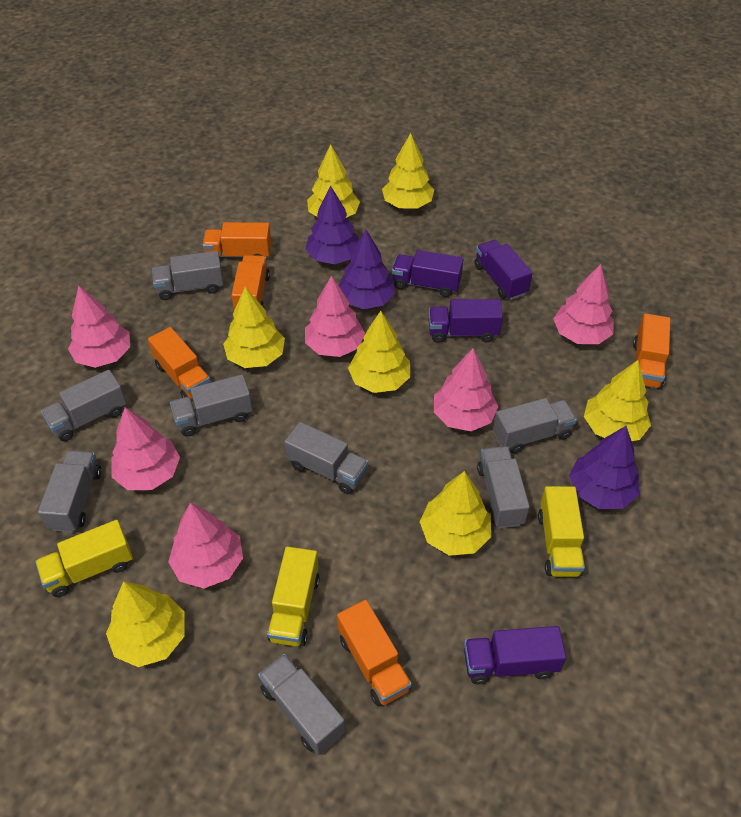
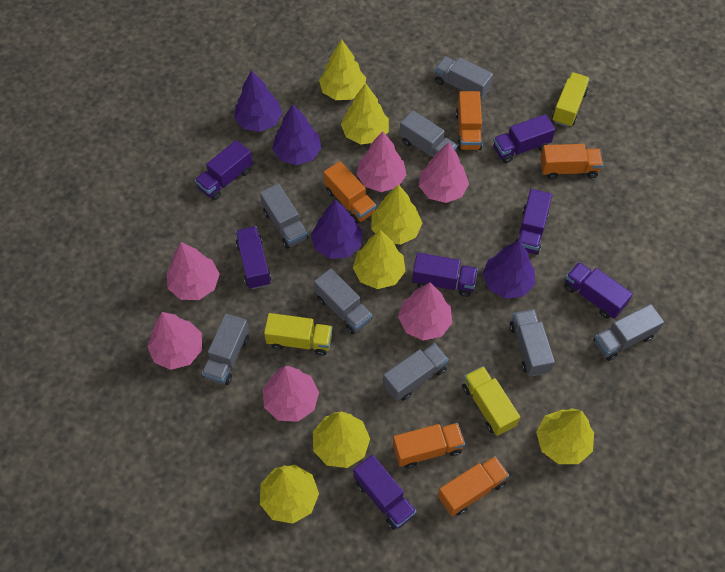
purple tree: [306,186,359,264] [339,230,395,309] [569,426,639,509] = 3 -> [234,70,282,132] [272,104,322,165] [311,200,363,259] [482,240,535,299] = 4
purple truck: [392,250,463,297] [429,299,503,343] [464,626,566,684] [475,240,533,300] = 4 -> [195,140,253,200] [236,226,271,289] [353,455,416,530] [412,253,478,297] [493,114,556,163] [515,189,552,255] [564,262,633,319] = 7

